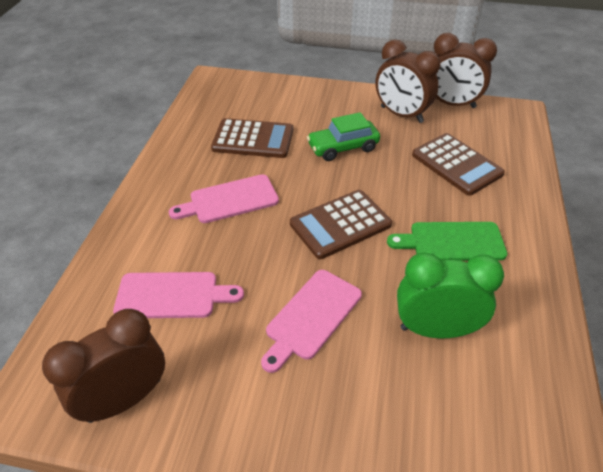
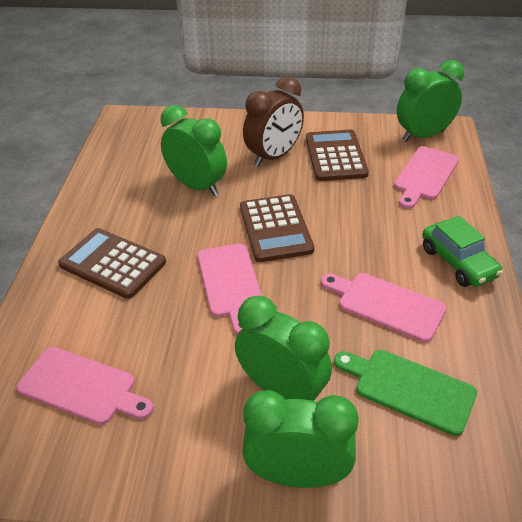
brown clock: [42,309,165,423] [375,40,441,123] [434,33,497,108] = 3 -> [243,76,304,167] = 1
green clock: [397,253,504,338] = 1 -> [160,105,227,196] [235,296,332,401] [242,390,359,488] [397,60,464,142] = 4
pink cutting board: [113,272,244,318] [169,174,279,223] [261,270,362,373] = 3 -> [17,347,153,425] [198,244,262,335] [321,273,446,342] [394,146,459,209] = 4

